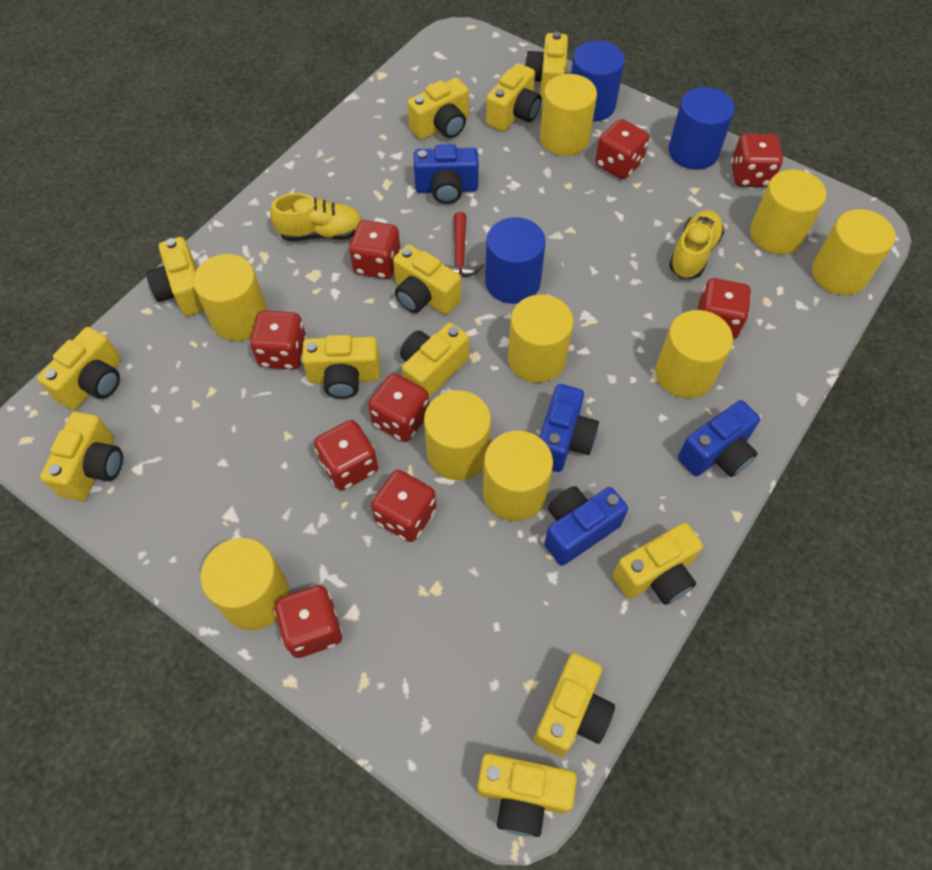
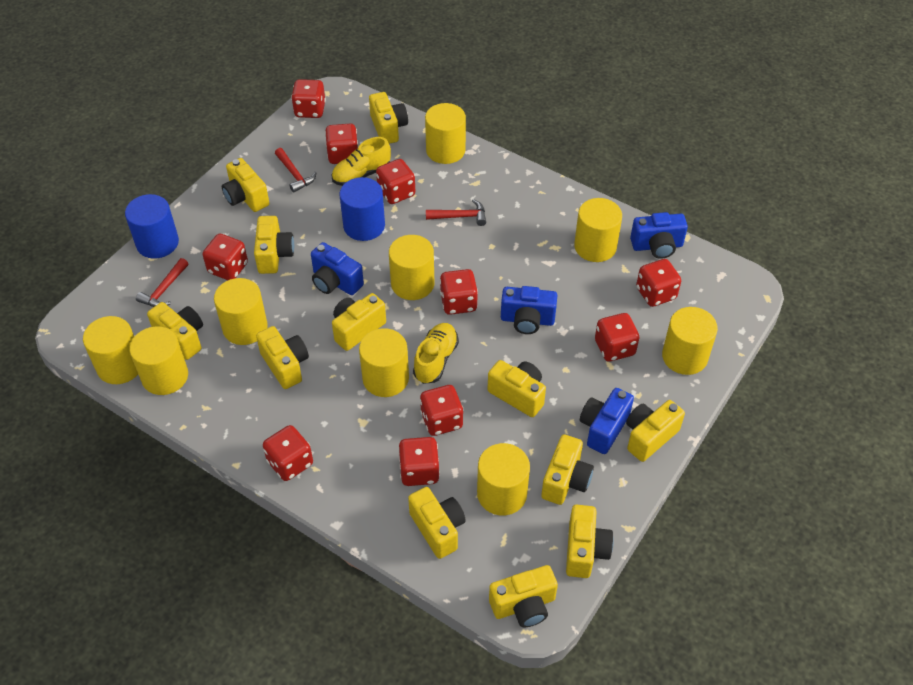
blue cylinder: [485,217,546,304] [571,41,625,122] [669,87,735,170] = 3 -> [125,194,179,258] [339,177,385,241] = 2
red dice: [250,310,307,370] [274,585,342,658] [314,420,378,491] [349,220,401,279] [368,373,429,442] [371,470,436,542] [595,119,649,179] [698,278,751,339] [731,133,783,187] = 9 -> [203,234,248,280] [263,425,313,481] [291,79,326,118] [325,124,358,164] [376,159,415,204] [398,437,440,486] [420,385,464,436] [440,269,478,315] [595,313,640,361] [636,259,681,307] = 10
red hammer: [445,212,484,277] = 1 -> [136,258,189,307] [275,148,316,193] [426,199,486,226] = 3

